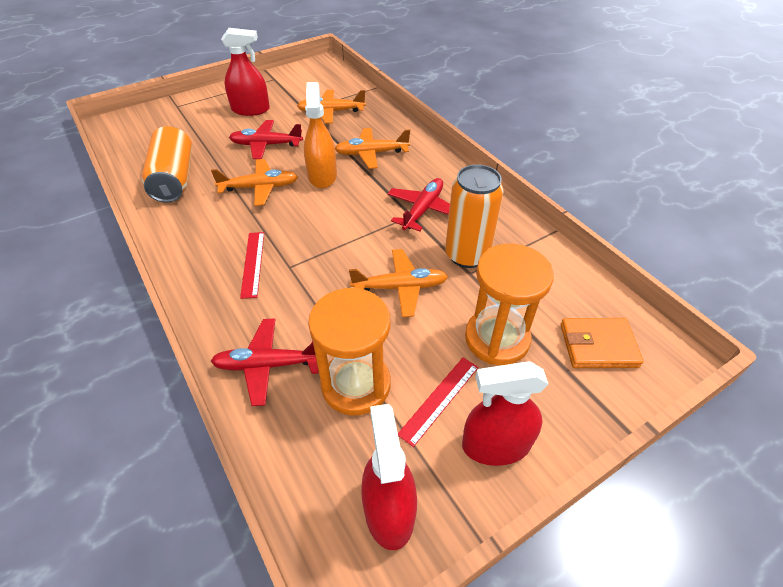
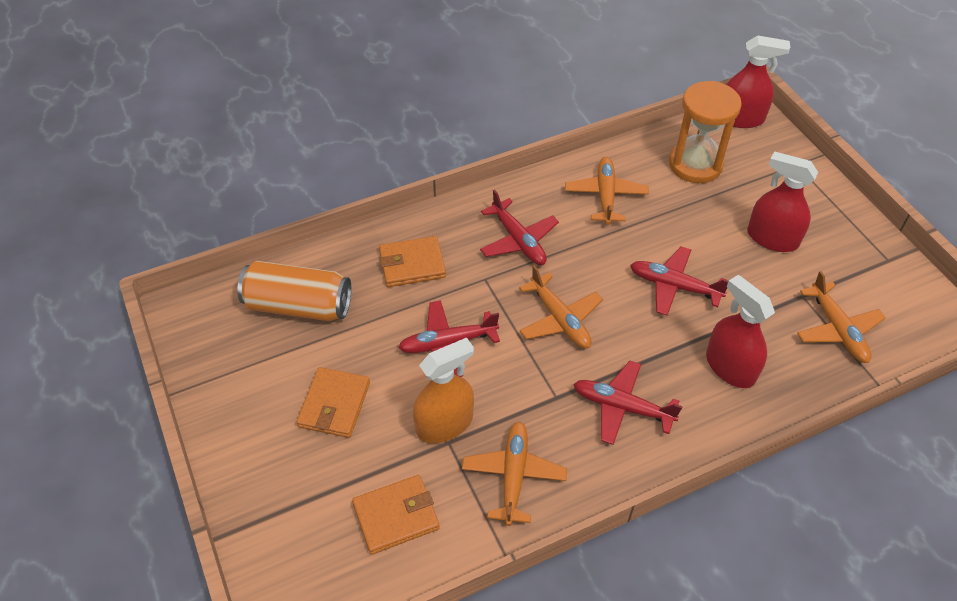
orange can: [142,126,192,203] [445,164,504,268] = 2 -> [237,261,351,321] = 1
orange hourglass: [308,287,391,415] [465,244,554,365] = 2 -> [669,81,742,183] = 1
orange wallet: [561,318,644,368] = 1 -> [297,367,370,438] [352,475,440,554] [379,236,446,287] = 3
red plane: [211,318,319,406] [229,120,303,159] [387,178,450,231] = 3 -> [398,300,500,377] [480,190,559,265] [573,361,683,445] [630,246,728,315] = 4
red ruler: [240,232,264,299] [398,358,479,447] = 2 -> none = 0

